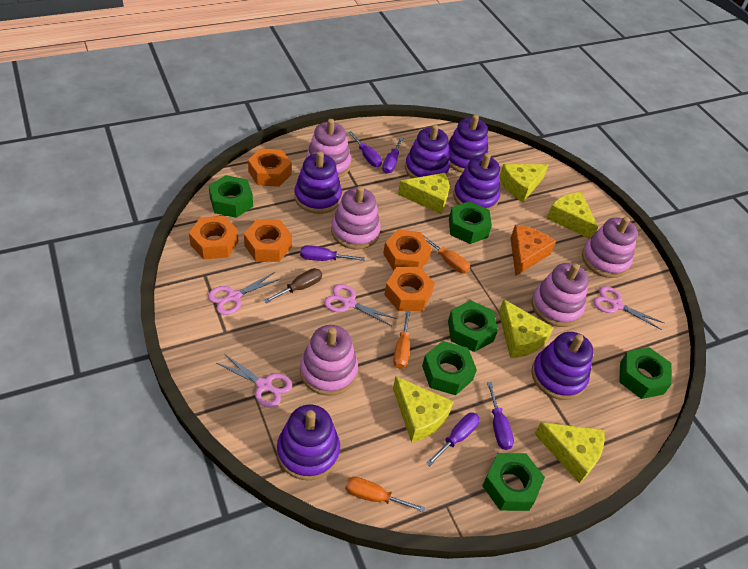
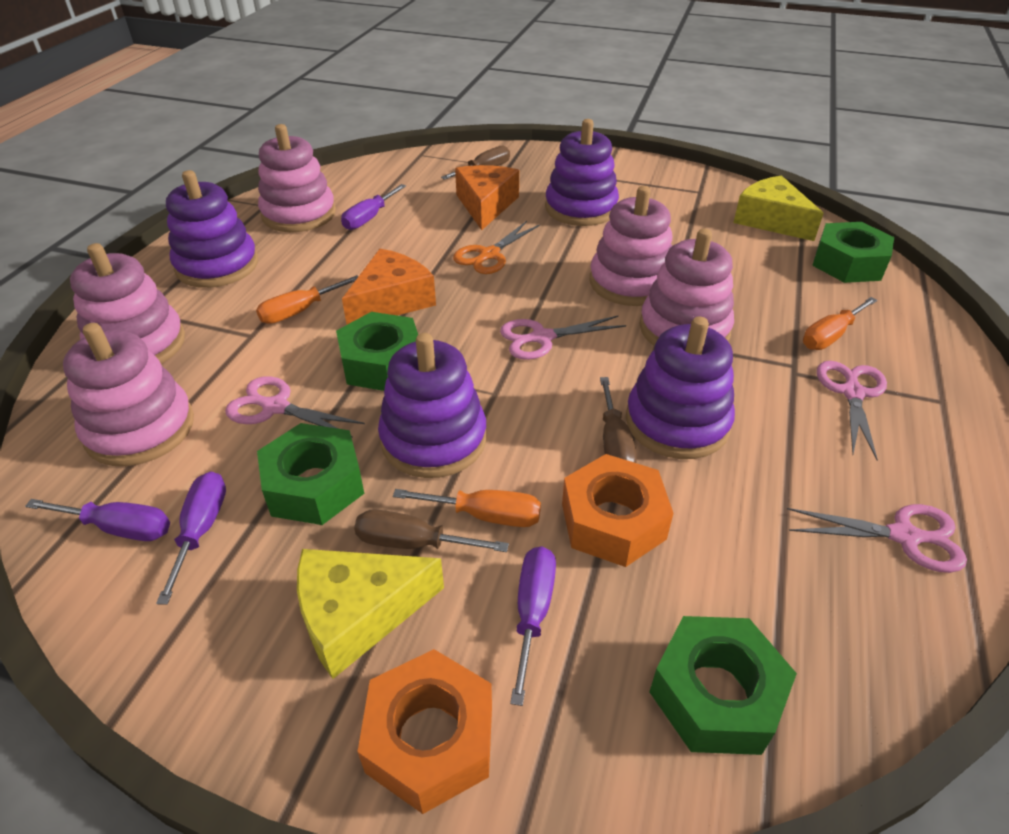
brown screwdriver: [264,268,322,303] = 1 -> [354,510,509,552] [441,146,510,180] [600,377,637,463] = 3
green nut: [209,175,253,218] [422,341,477,395] [448,300,498,352] [449,201,492,244] [482,453,545,511] [619,347,672,399] = 6 -> [257,423,364,525] [336,312,418,391] [650,616,797,755] [812,222,894,283] = 4
orange cheese: [510,225,556,276] = 1 -> [342,249,436,325] [455,165,519,230] = 2
orange nut: [189,216,239,259] [244,219,292,262] [248,148,292,187] [383,229,432,270] [384,267,435,311] = 5 -> [358,649,492,814] [562,454,674,567] = 2
orange scissors: none = 0 -> [453,221,540,274] = 1
purple screwdriver: [300,245,365,261] [348,131,382,167] [382,137,403,174] [426,413,480,466] [487,382,514,450] = 5 -> [25,499,170,541] [156,471,226,605] [341,184,406,230] [510,546,556,706] = 4
purple stacking toy: [277,404,340,481] [295,151,342,214] [405,125,450,178] [448,115,488,173] [453,153,500,211] [531,332,593,400] = 6 -> [166,170,258,288] [378,333,487,478] [545,119,619,226] [626,317,735,459] = 4
yellow cheese: [393,376,454,443] [398,173,449,214] [499,299,554,358] [500,164,549,202] [535,422,605,483] [547,192,598,239] = 6 -> [297,549,444,679] [733,175,824,241] = 2

